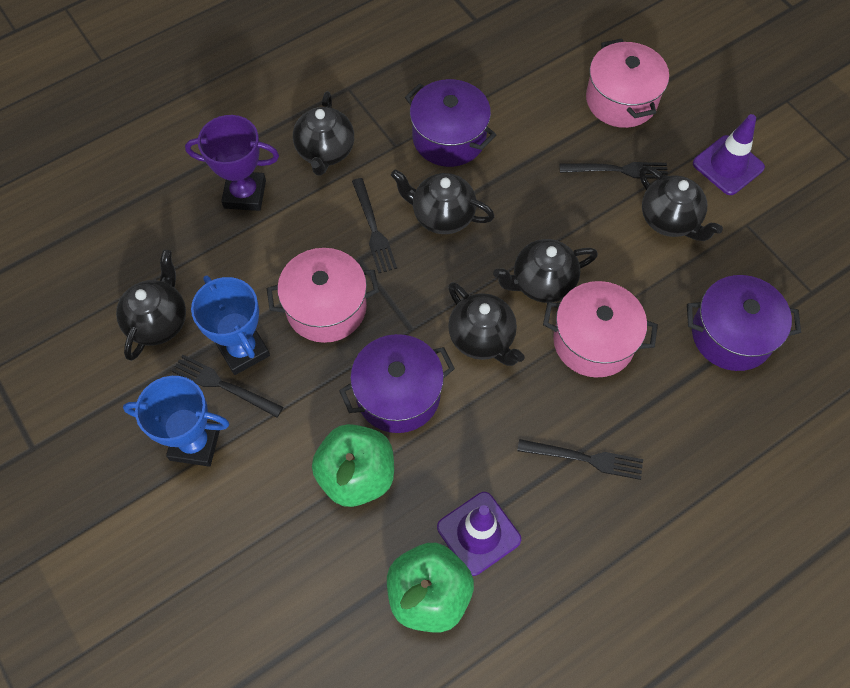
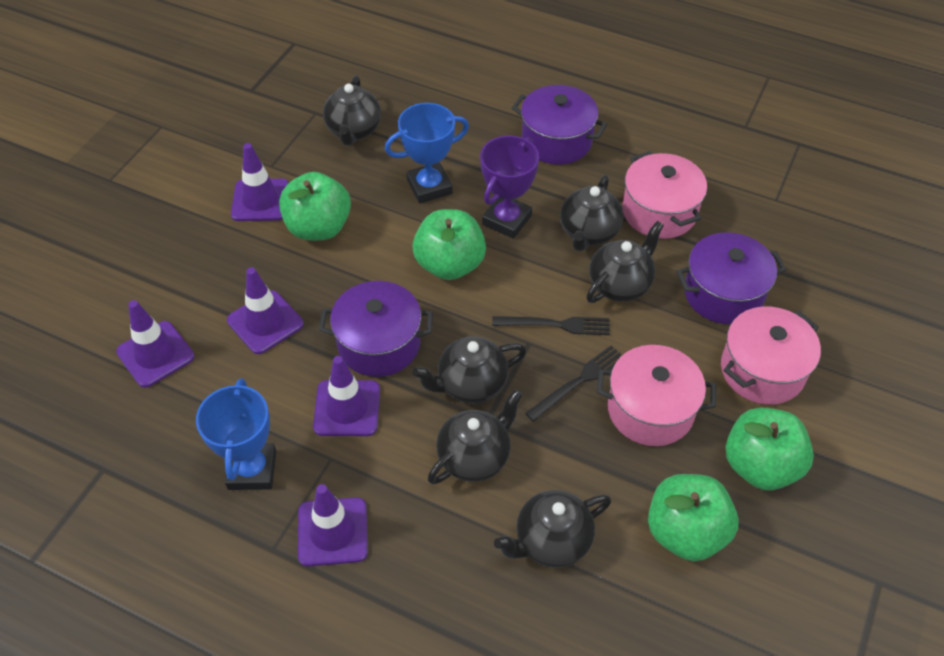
black fork: [172,355,283,417] [352,178,397,273] [517,439,643,480] [559,162,668,179] = 4 -> [492,316,610,335] [525,345,621,422] = 2
green apple: [312,424,394,507] [387,543,474,632] = 2 -> [279,172,351,241] [412,209,486,280] [648,474,738,561] [726,408,814,490] = 4
purple traffic cone: [437,492,521,576] [693,114,765,195] = 2 -> [116,300,195,388] [227,267,304,354] [231,143,289,221] [298,484,368,566] [313,356,380,436] = 5

